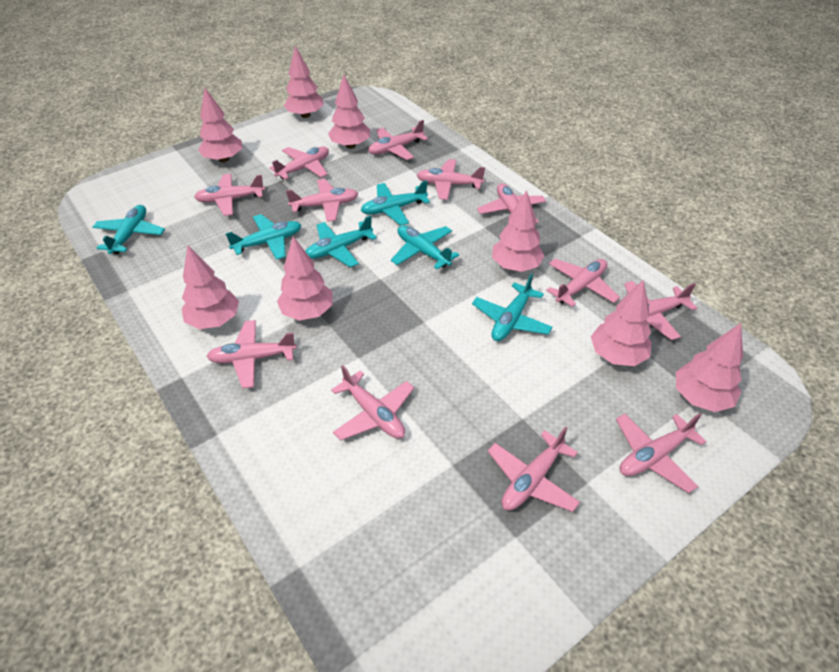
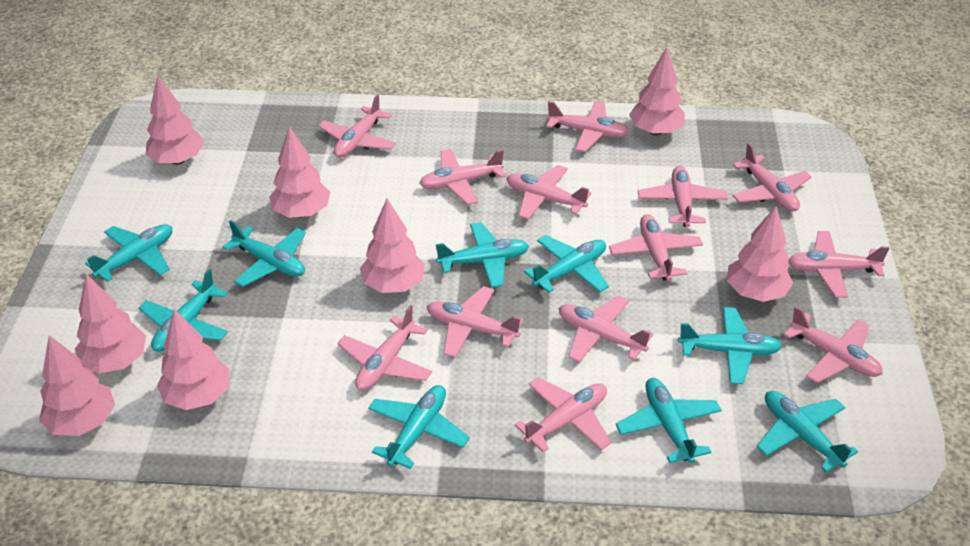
pink plane: [194,173,265,216] [206,320,297,389] [270,146,329,180] [286,179,358,222] [331,365,414,441] [368,120,428,160] [417,159,485,200] [477,183,546,223] [488,426,580,512] [546,259,620,307] [616,413,707,493] [624,281,697,340] = 12 -> [319,94,396,158] [337,305,432,391] [419,149,506,205] [427,286,523,357] [507,165,591,220] [514,377,611,452] [546,101,629,152] [559,295,654,363] [609,214,703,281] [638,166,728,227] [732,143,812,211] [784,306,883,383] [788,231,889,298] = 13
turquoise plane: [93,205,165,254] [225,214,301,260] [305,215,377,267] [361,180,430,226] [391,225,459,270] [472,273,553,341] = 6 -> [85,224,172,282] [139,269,228,352] [223,220,306,287] [368,385,470,469] [436,222,529,288] [524,235,609,293] [616,378,722,463] [678,307,782,384] [757,391,858,472] = 9

